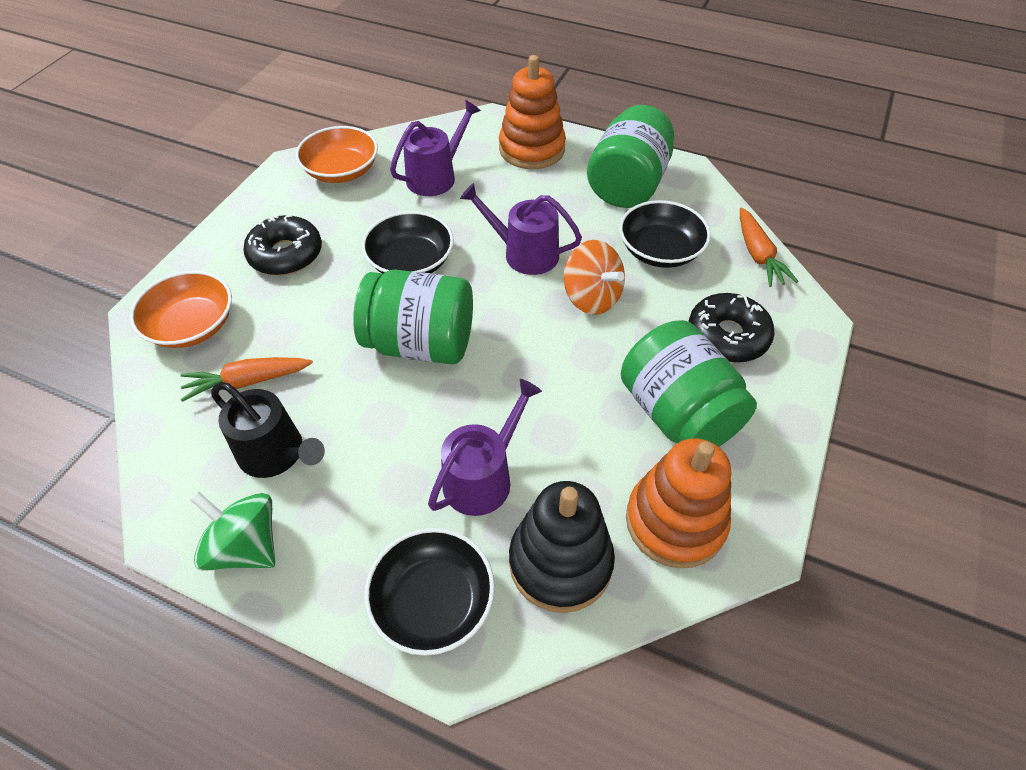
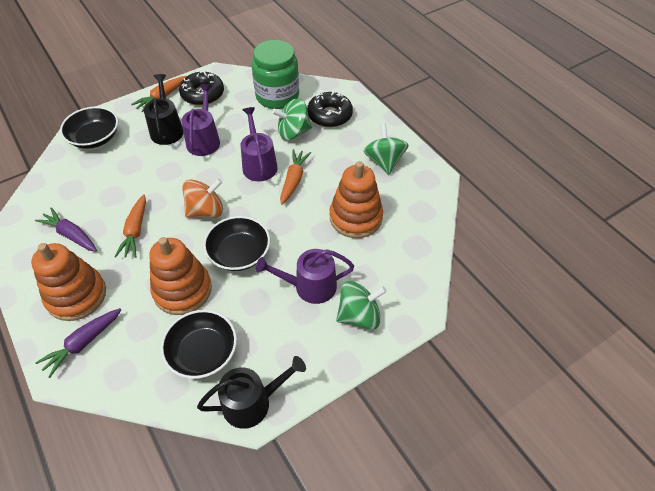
black stacking toy: [509,481,615,613] = 1 -> none = 0
black watering can: [211,382,325,478] = 1 -> [144,74,184,145] [197,356,306,429] = 2
green jar: [353,269,473,364] [587,105,674,208] [621,320,757,447] = 3 -> [252,40,299,109] = 1
green spinning top: [190,491,275,571] = 1 -> [272,99,312,140] [336,281,387,330] [364,123,409,174] = 3
orange bowl: [130,271,232,348] [296,126,378,183] = 2 -> none = 0
orange carrot: [181,357,313,402] [740,207,799,287] = 2 -> [114,194,146,258] [131,76,187,112] [280,149,311,205] = 3
orange stacking toy: [499,55,566,169] [626,438,731,568] = 2 -> [31,243,106,321] [149,237,212,315] [330,161,383,238] = 3
purple carrot: none = 0 -> [35,207,97,252] [35,308,122,378] = 2

